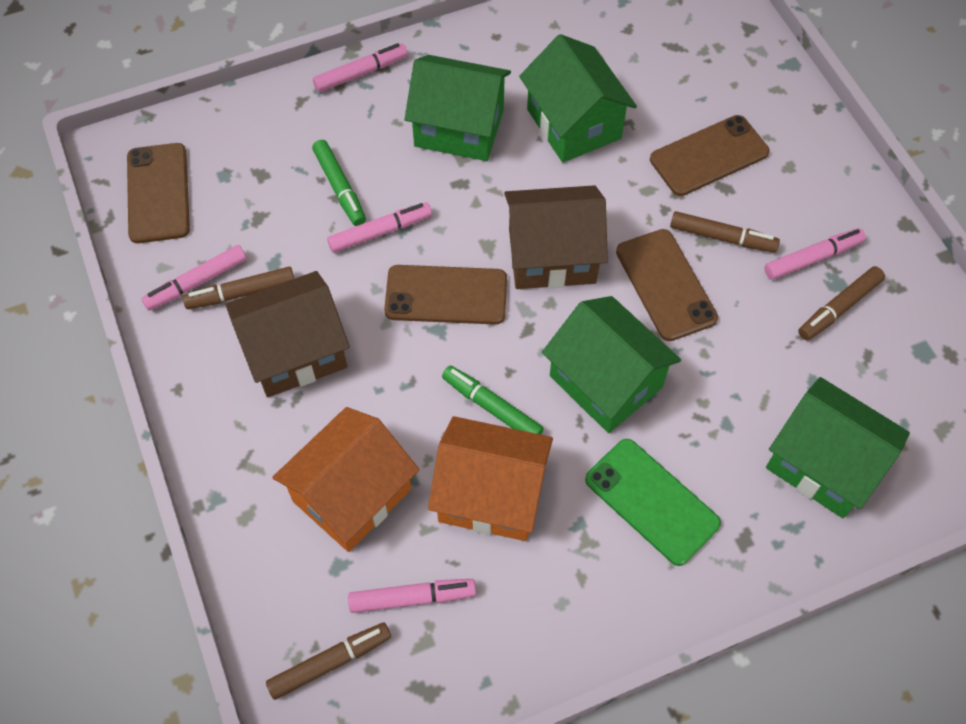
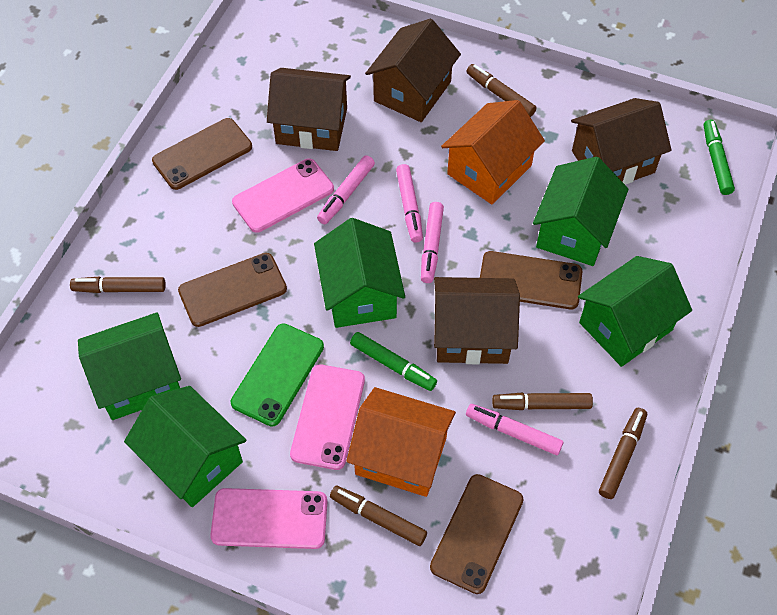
brown house: [225,271,350,397] [504,185,608,289] = 2 -> [267,68,351,151] [365,18,461,122] [434,277,520,364] [571,98,672,185] = 4
brown marker: [183,267,294,309] [266,623,391,700] [670,211,780,252] [798,266,885,340] = 4 -> [70,277,166,293] [330,486,427,546] [466,64,537,117] [492,393,593,410] [599,408,647,499] = 5
green house: [405,55,511,161] [519,34,637,163] [542,296,681,433] [766,377,910,518] = 4 -> [78,312,181,420] [124,386,246,507] [314,218,405,328] [533,157,629,266] [578,256,692,367] = 5
pink marker: [141,245,247,311] [313,43,408,92] [327,202,432,253] [348,579,476,613] [764,228,866,280] = 5 -> [317,155,375,224] [396,164,423,243] [421,202,444,283] [466,404,564,455] = 4
pink phone: none = 0 -> [210,488,327,549] [232,158,334,233] [290,364,365,470] = 3

